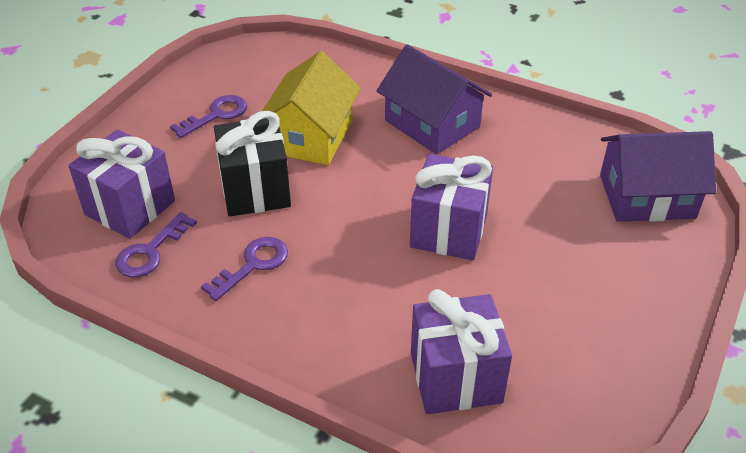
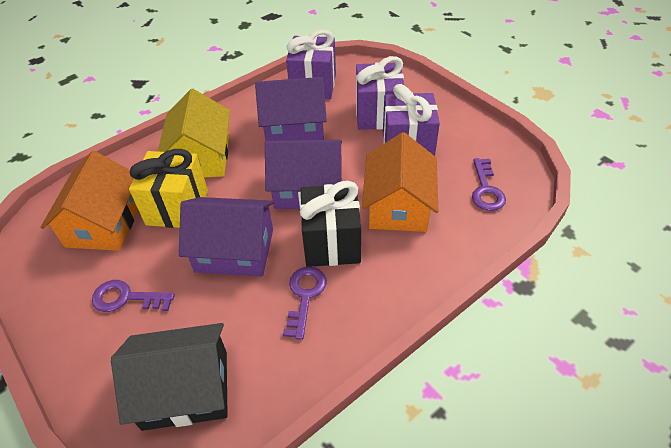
black house: none = 0 -> [111,323,228,431] = 1
orange house: none = 0 -> [40,151,138,251] [362,132,438,232] = 2
purple house: [377,44,492,154] [600,131,716,222] = 2 -> [179,197,274,277] [255,77,327,141] [265,140,342,209] = 3
yellow gift: none = 0 -> [129,149,208,228] = 1

